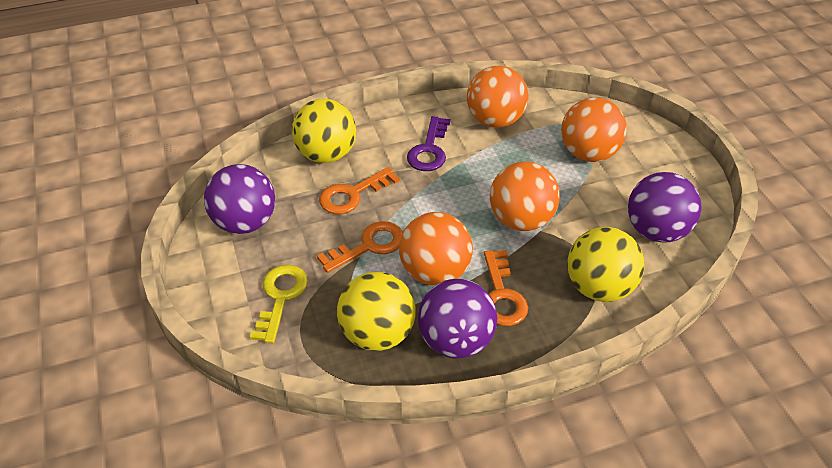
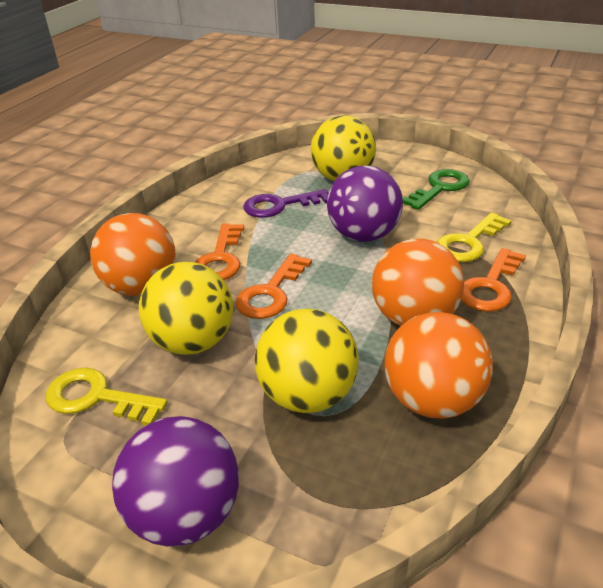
green key: none = 0 -> [403,169,470,210] = 1
orange ball: [399,212,473,286] [467,66,529,128] [490,162,560,231] [561,97,627,162] = 4 -> [90,213,176,296] [372,239,464,326] [384,312,493,418] = 3
purple ball: [204,164,275,234] [418,279,497,358] [628,172,702,243] = 3 -> [112,416,239,546] [327,166,403,242] = 2
yellow key: [250,265,308,344] = 1 -> [45,367,167,425] [437,212,512,262] = 2

